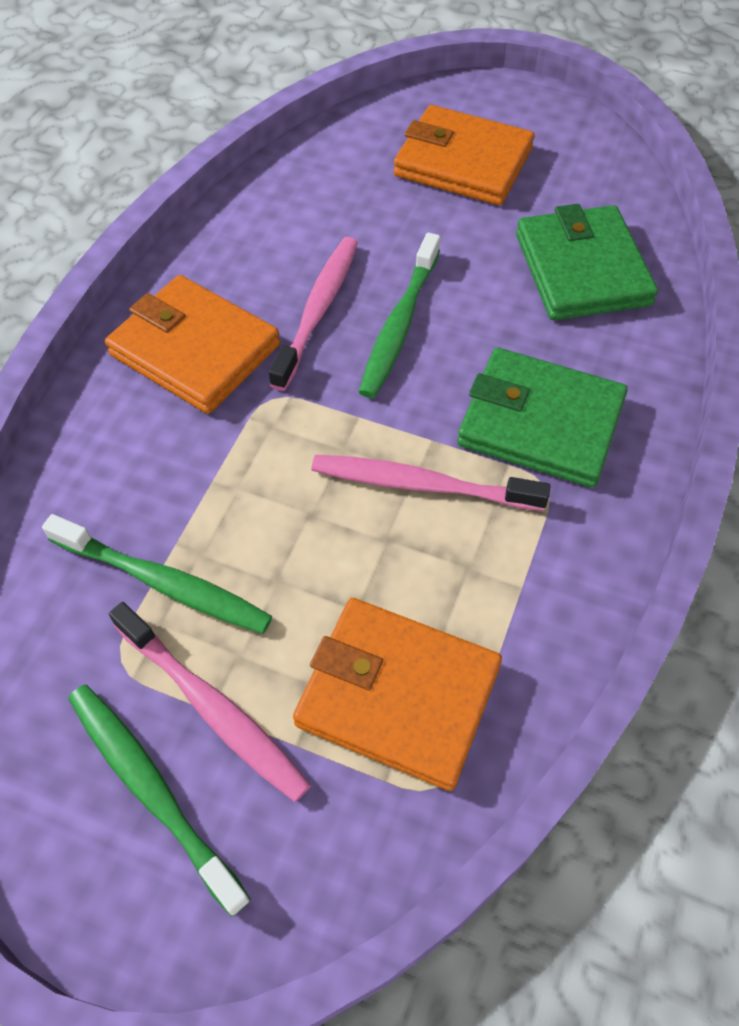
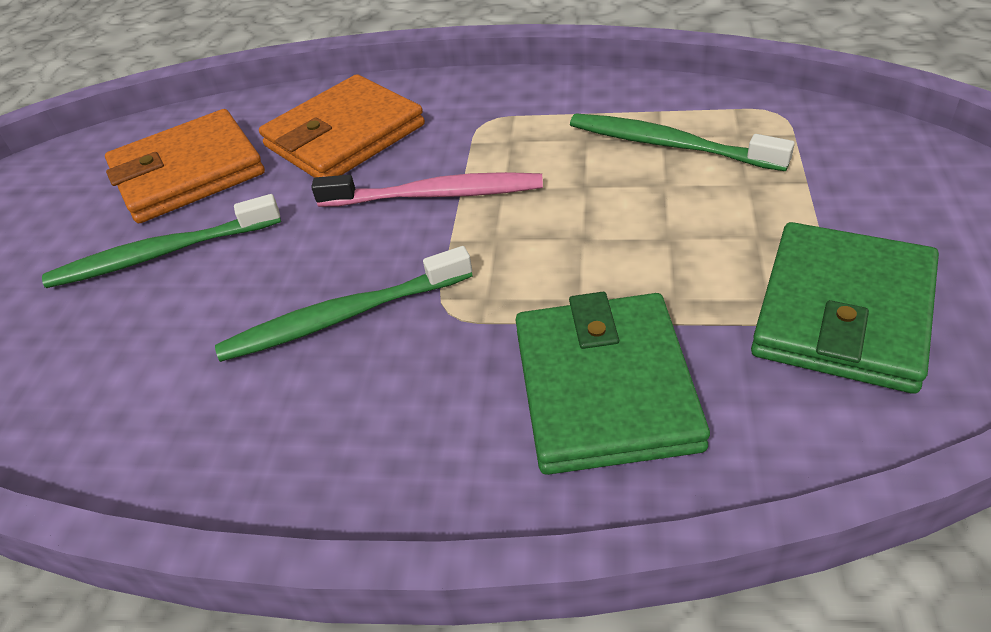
orange wallet: [105,275,280,414] [293,598,502,791] [394,105,535,205] = 3 -> [105,109,265,223] [259,74,425,178] = 2
pink toothbrush: [109,602,311,802] [269,237,358,391] [311,455,550,511] = 3 -> [311,172,543,207] = 1

